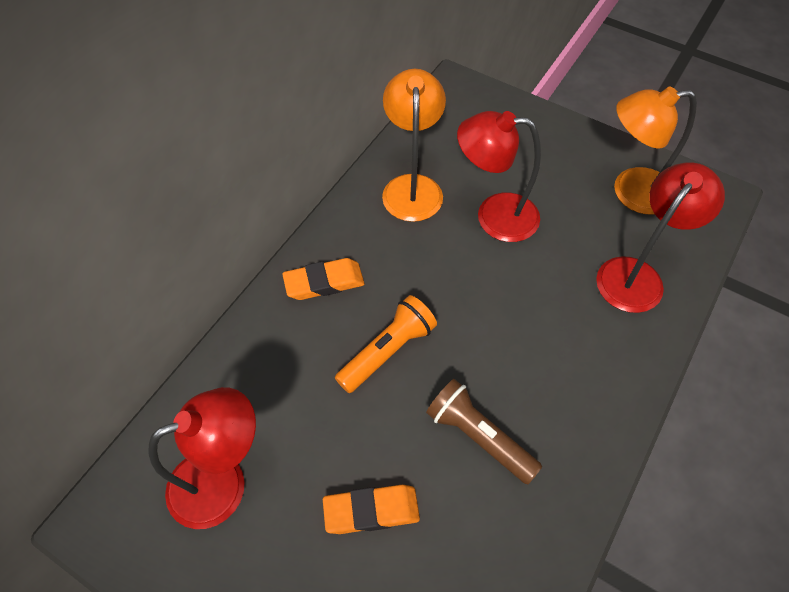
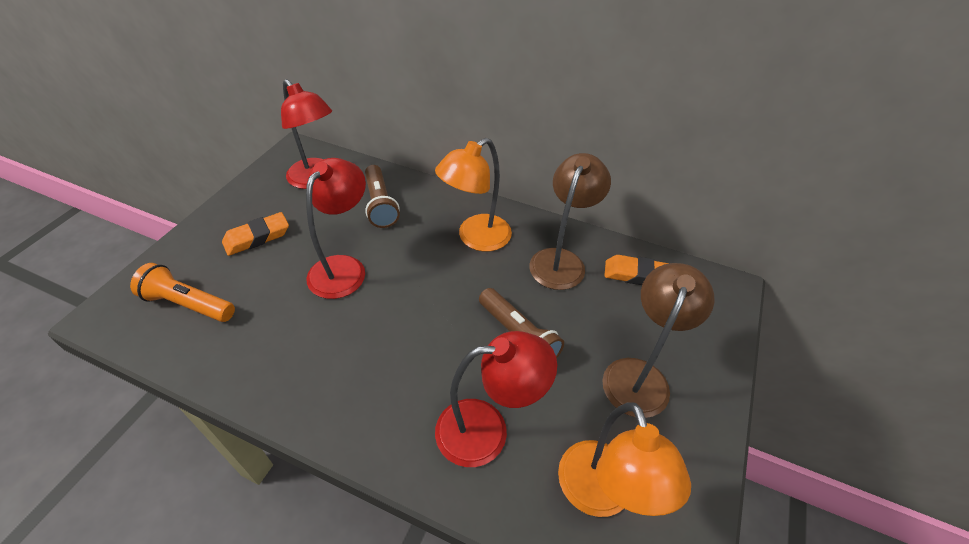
brown flashlight: [426,379,542,484] = 1 -> [365,165,400,228] [479,288,564,359] = 2
brown lamp: none = 0 -> [529,153,611,290] [602,263,714,418] = 2

